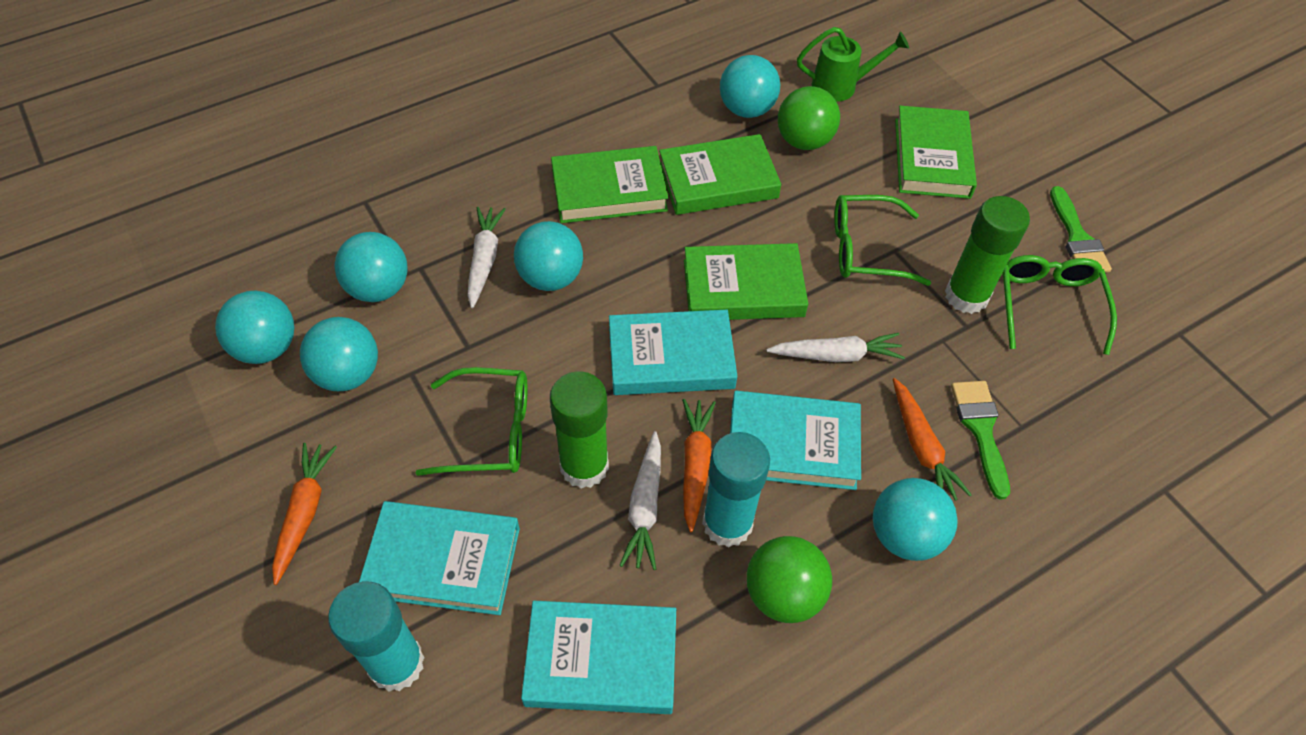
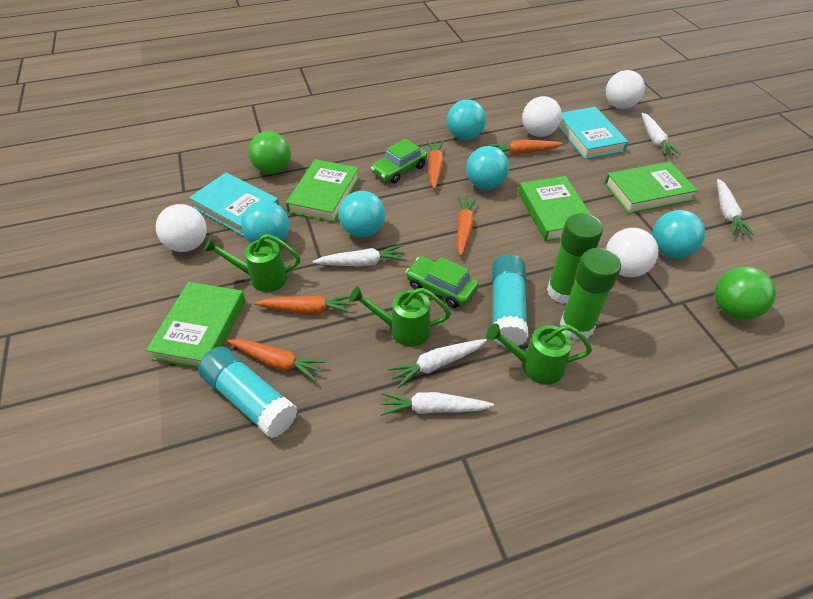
green brush: [951,381,1010,500] [1050,186,1112,273] = 2 -> none = 0
green car: none = 0 -> [371,138,427,183] [406,256,478,308] = 2
green glasses: [416,367,528,476] [834,195,931,286] [1002,255,1117,355] = 3 -> none = 0
green watering can: [797,27,909,102] = 1 -> [204,234,301,292] [349,287,451,347] [486,324,592,385] = 3
orange carrot: [272,443,337,585] [682,399,716,532] [893,378,972,501] = 3 -> [227,339,326,381] [254,295,353,314] [427,140,444,189] [457,196,477,256] [488,140,563,155] = 5
turquoise ball: [215,291,294,364] [300,317,378,391] [335,232,408,302] [514,221,583,291] [720,55,780,118] [873,478,958,561] = 6 -> [241,201,290,245] [339,191,385,238] [447,99,486,140] [466,146,509,190] [652,210,705,258] = 5
turquoise book: [359,501,520,615] [521,601,676,714] [609,310,737,395] [730,391,861,490] = 4 -> [189,172,280,237] [558,107,628,159] = 2
white ball: none = 0 -> [156,204,207,252] [522,96,562,137] [606,70,645,109] [606,228,659,277] = 4
white carrot: [467,207,506,308] [619,431,661,570] [766,333,905,362] = 3 -> [312,245,405,267] [380,392,494,416] [387,339,487,388] [641,112,681,156] [717,179,754,235] = 5

